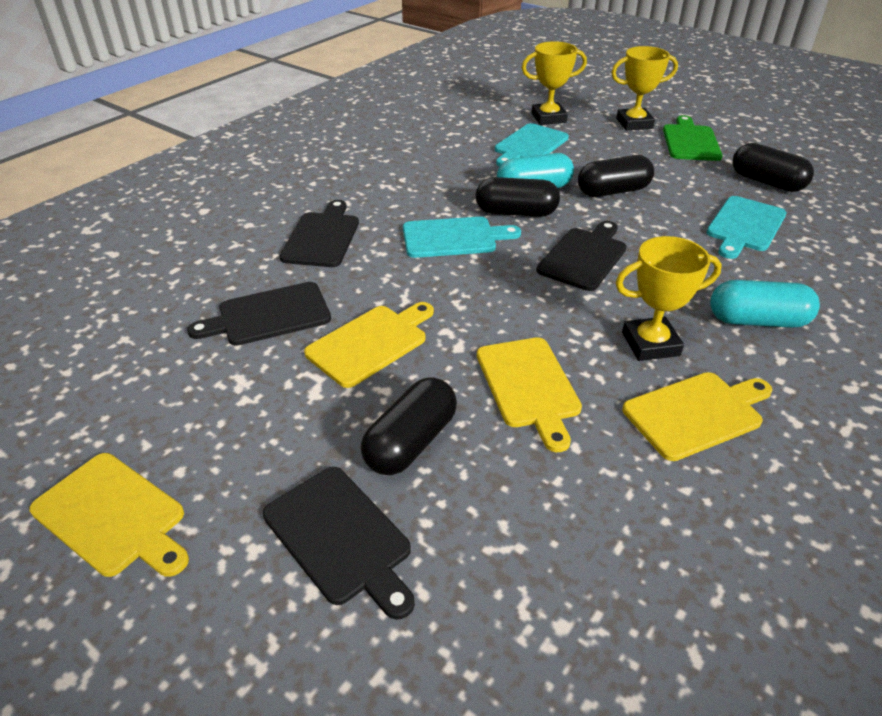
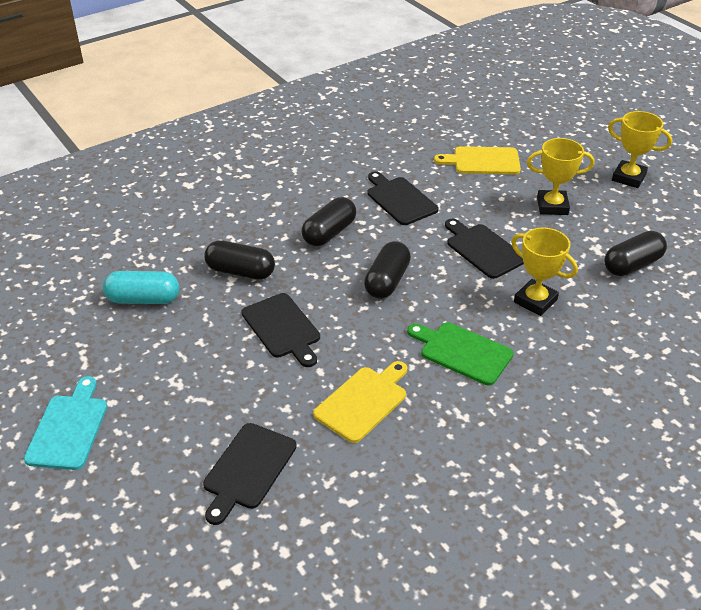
turquoise capsule: [497,153,574,188] [710,280,820,328] = 2 -> [103,271,179,304] = 1
turquoise cutting board: [403,217,521,258] [495,123,569,167] [706,196,786,259] = 3 -> [24,376,107,470] = 1
yellow cutting board: [29,453,189,577] [304,302,434,388] [477,337,582,452] [622,372,772,461] = 4 -> [313,361,407,443] [434,146,521,175] = 2

